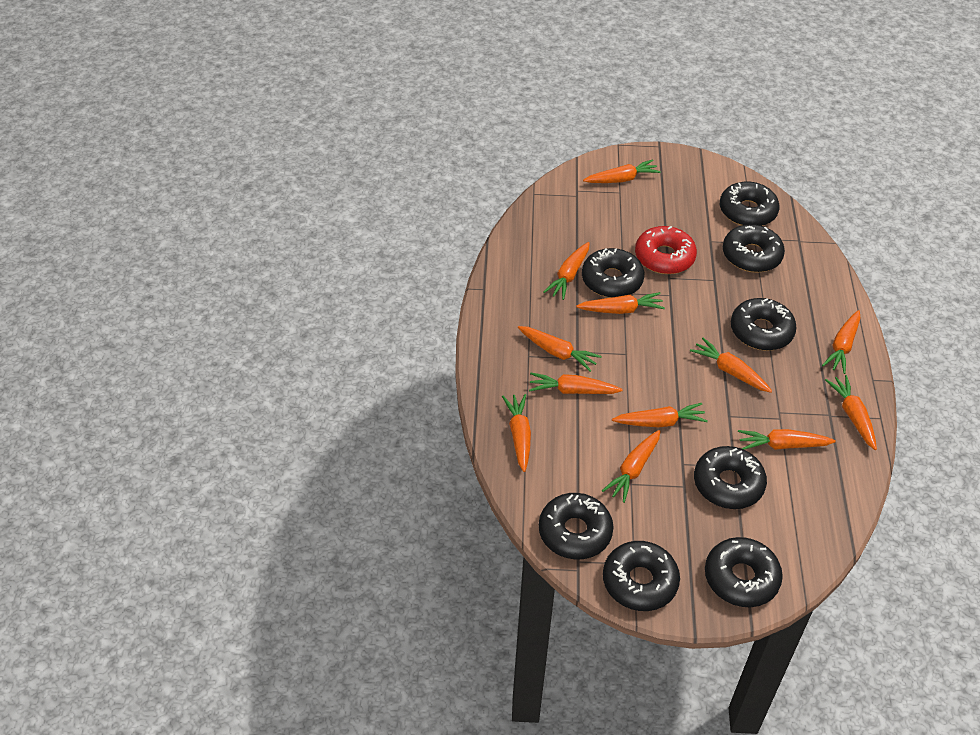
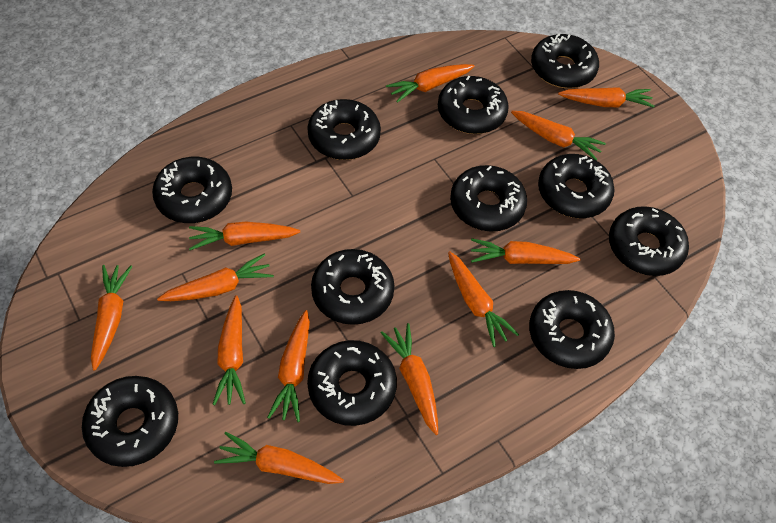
black donut: [539,493,613,560] [582,248,644,298] [603,541,680,611] [694,446,767,509] [705,537,783,607] [720,181,780,226] [723,224,785,272] [731,298,797,351] = 8 -> [82,376,178,467] [152,157,232,223] [307,99,381,160] [307,340,397,426] [311,249,395,325] [438,75,509,134] [450,165,527,232] [529,290,615,369] [531,34,599,88] [538,154,615,218] [609,206,689,276] = 11
red donut: [635,226,697,274] = 1 -> none = 0

